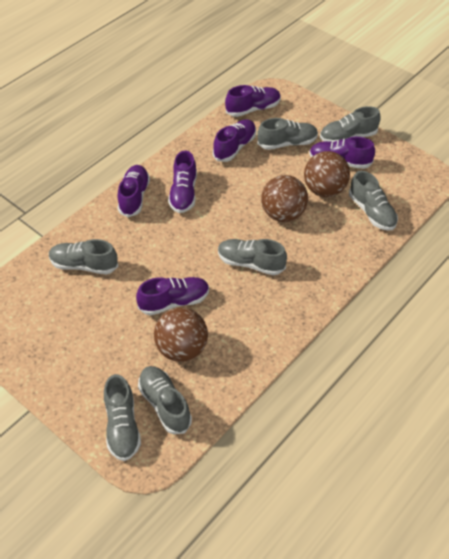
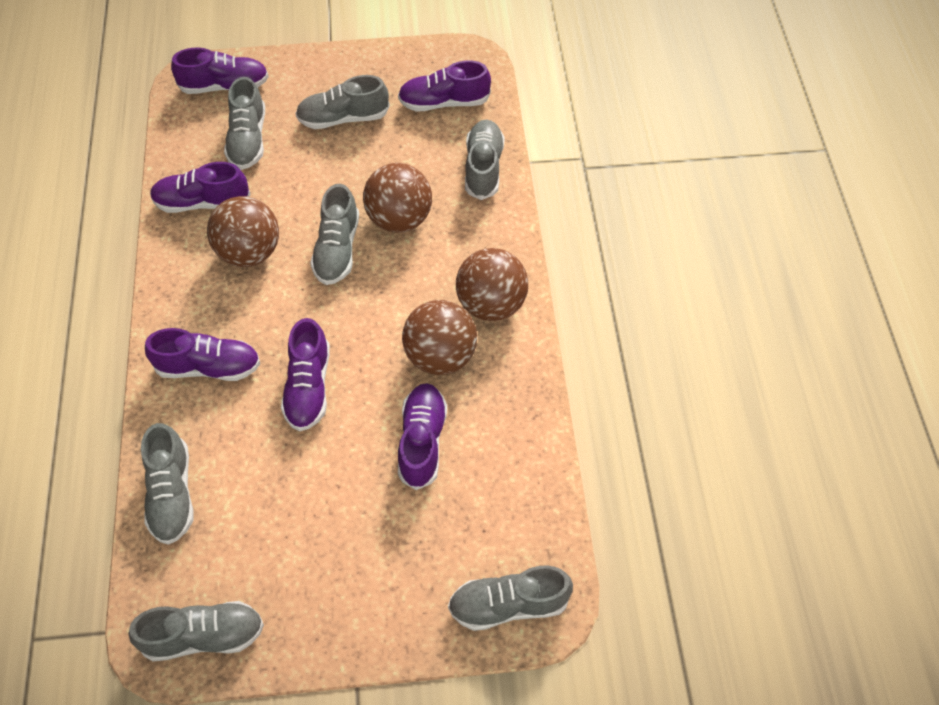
brown ball: [154,308,208,362] [261,175,308,222] [304,151,350,197] = 3 -> [207,196,279,267] [363,163,432,233] [402,300,477,375] [456,248,528,321] = 4

